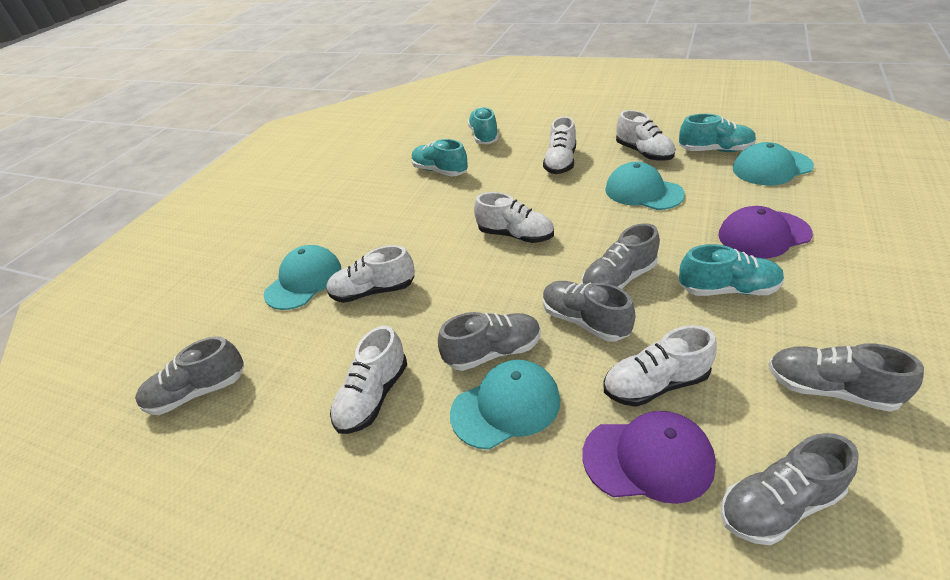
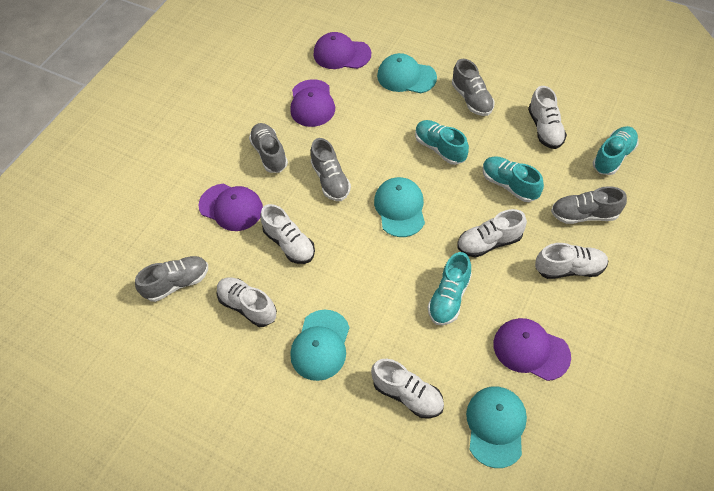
grey shoe: [135,337,244,415] [438,312,541,371] [543,281,636,341] [582,223,660,289] [721,433,859,545] [768,343,924,412] = 6 -> [135,256,208,302] [249,123,288,173] [311,138,351,201] [452,59,495,116] [551,186,627,224] = 5
purple cap: [582,411,716,504] [718,206,813,259] = 2 -> [199,184,263,231] [290,79,335,127] [314,32,371,69] [494,318,571,381] = 4

